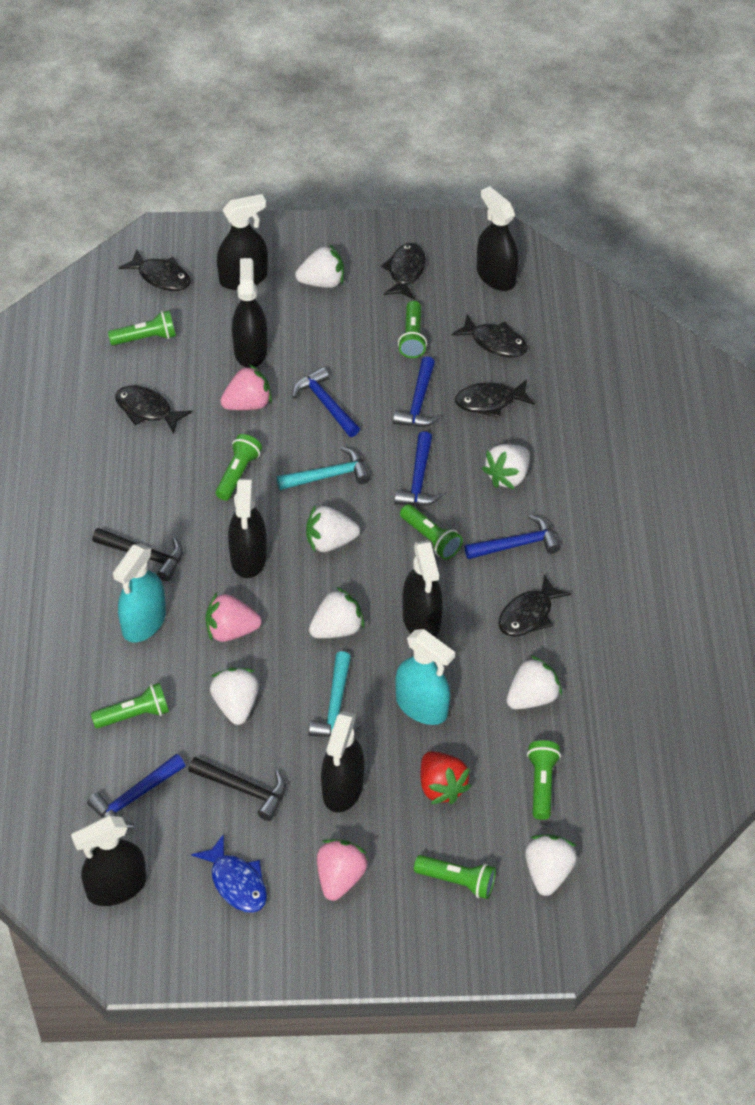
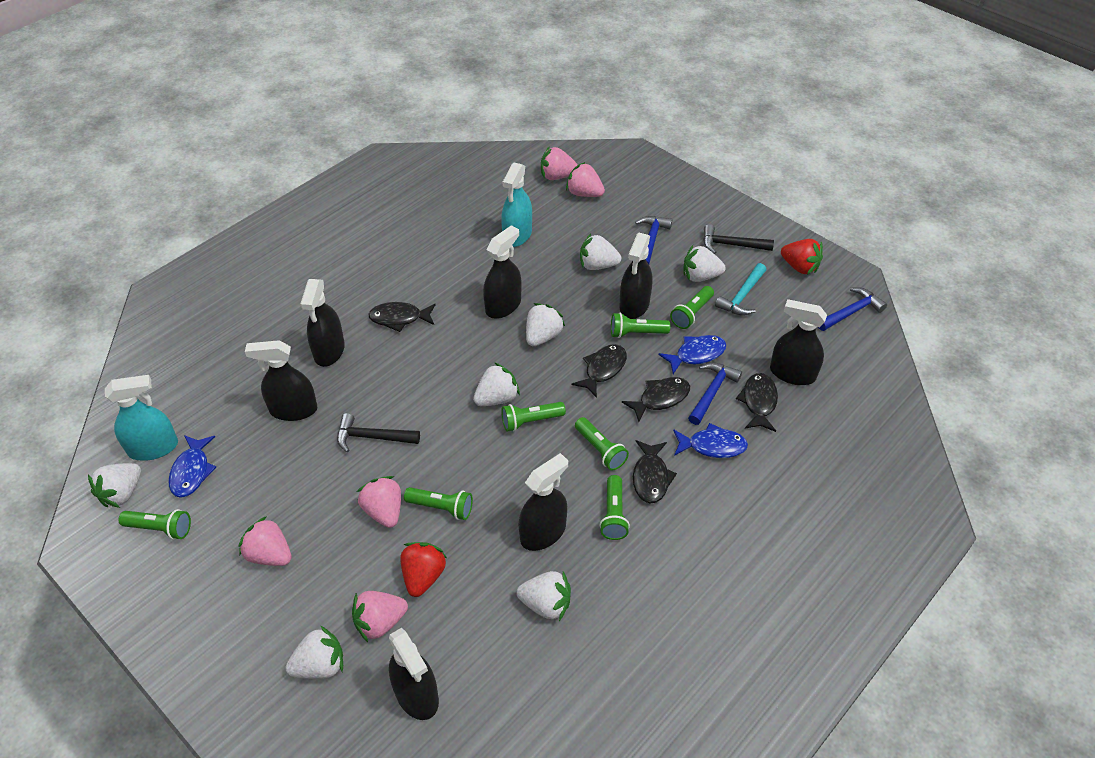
black fish: [115,386,192,434] [119,249,191,291] [381,243,426,300] [452,314,528,357] [455,379,535,418] [498,574,571,637] = 6 -> [368,302,436,332] [572,344,627,398] [622,377,690,422] [633,440,677,504] [736,373,778,432] = 5
blue fish: [192,834,267,913] = 1 -> [168,435,216,498] [659,335,726,374] [673,423,748,458] = 3
blue hammer: [87,754,186,828] [292,367,360,437] [393,356,441,427] [394,431,443,506] [465,515,561,559] = 5 -> [635,216,672,264] [688,362,742,425] [818,288,887,331] = 3
pink strawberry: [205,593,262,642] [220,364,272,410] [317,839,368,901] = 3 -> [239,516,292,566] [352,591,408,642] [357,476,401,528] [541,146,578,180] [566,162,605,197] = 5
red strawberry: [421,751,471,804] = 1 -> [400,542,447,597] [781,239,823,275] = 2
turquoise hammer: [277,447,371,490] [309,651,362,737] = 2 -> [715,263,767,316] = 1

